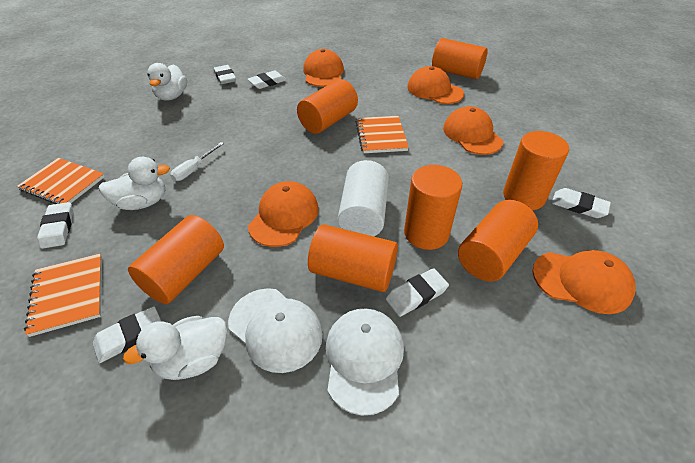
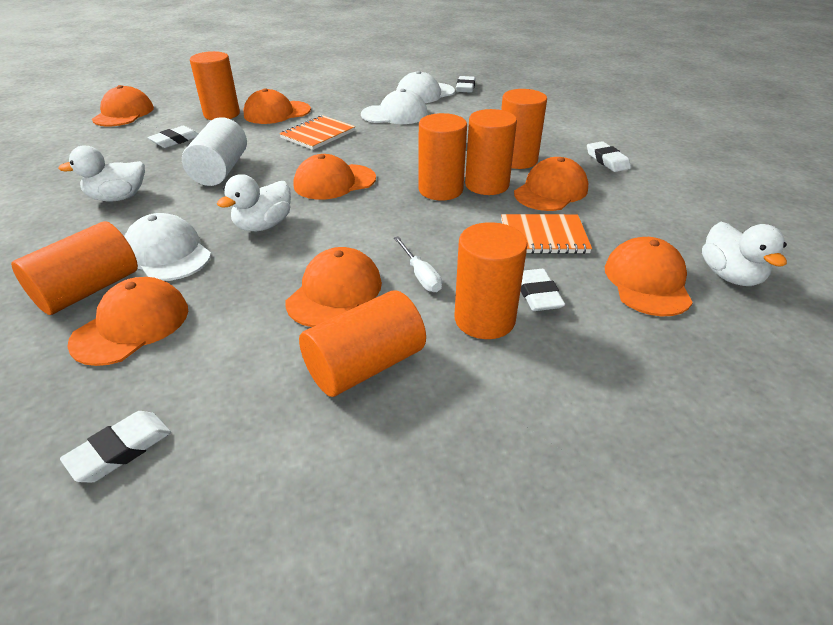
orange cap: [248,181,319,247] [303,49,344,87] [407,66,464,104] [443,106,503,155] [532,250,635,314] = 5 -> [67,277,188,366] [92,85,154,126] [243,88,311,124] [286,247,382,327] [294,154,376,200] [514,157,588,211] [605,237,693,316] = 7
orange notebook: [17,158,105,204] [24,254,102,337] [356,116,409,153] = 3 -> [279,115,355,150] [501,214,592,254] = 2
white cap: [228,288,323,373] [326,308,404,416] = 2 -> [124,213,211,281] [361,89,428,124] [396,71,455,103] = 3
white eraser: [37,202,74,249] [93,306,161,363] [214,65,236,84] [248,70,286,89] [385,268,449,317] [552,188,611,218] = 6 -> [60,411,171,483] [147,126,198,148] [456,76,475,93] [521,269,565,311] [587,141,631,172] = 5

